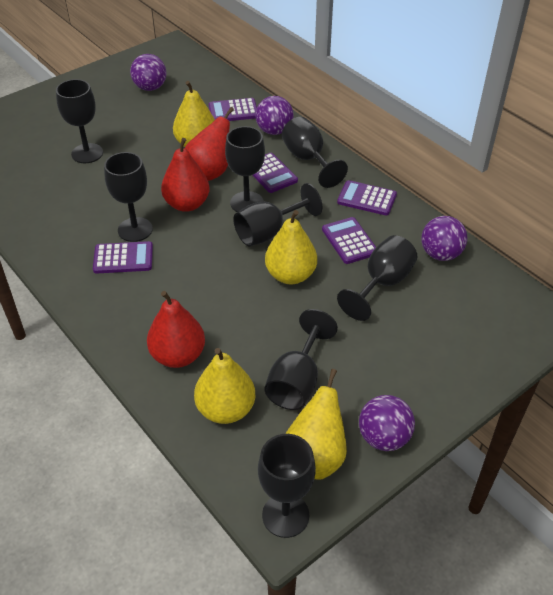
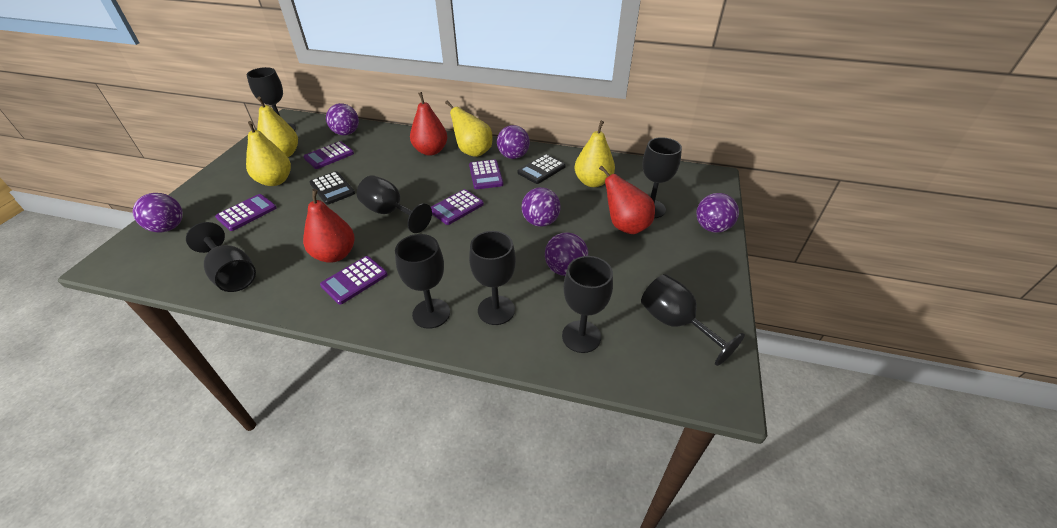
black calculator: none = 0 -> [310,171,355,205] [517,154,566,184] = 2
purple ball: [130,54,166,91] [255,96,294,135] [359,395,415,451] [421,216,467,261] = 4 -> [133,193,183,232] [326,103,359,135] [497,125,530,159] [522,187,561,227] [545,232,588,276] [696,193,739,233] = 6

